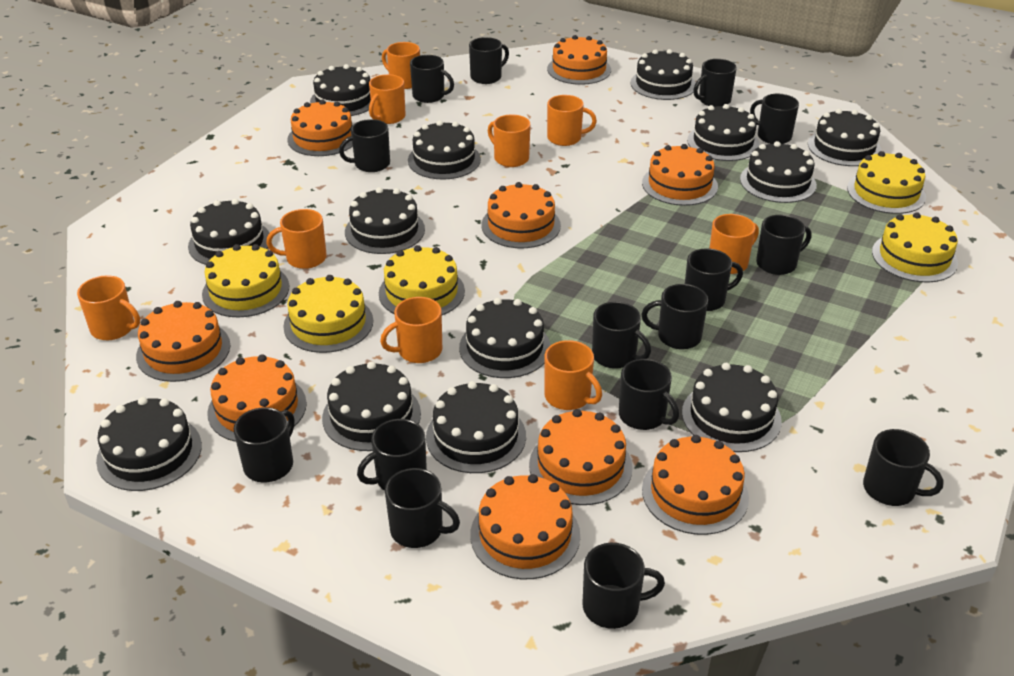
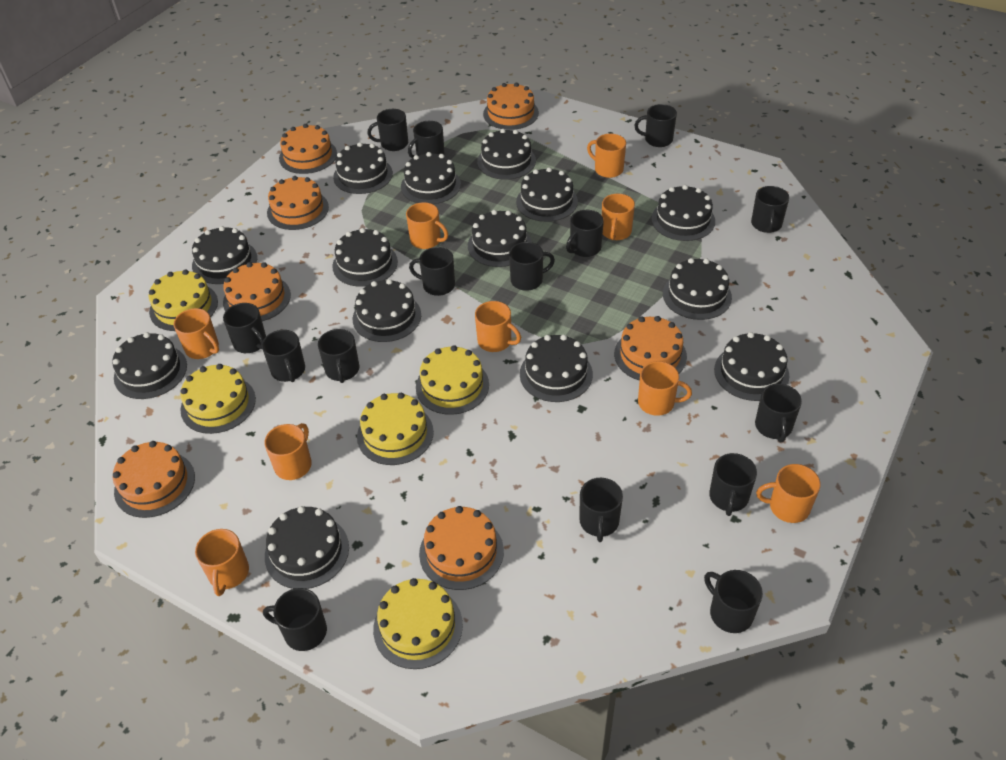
black cake: [96,397,202,491] [188,199,269,265] [310,64,371,116] [322,361,421,451] [345,187,425,254] [408,121,481,180] [426,381,526,473] [459,298,551,378] [631,49,696,100] [682,363,782,452] [687,104,759,161] [740,141,817,203] [808,109,882,166] = 13 -> [112,332,187,399] [192,226,257,284] [265,506,349,589] [332,228,398,287] [333,142,393,194] [353,279,421,342] [401,152,461,204] [468,210,532,267] [477,129,536,180] [516,167,578,222] [520,335,593,402] [651,185,715,241] [663,258,732,320] [714,332,789,401] = 14
orange cake: [136,301,230,382] [207,354,307,442] [287,100,353,156] [470,474,580,579] [481,182,561,248] [529,409,633,505] [547,35,611,85] [642,144,718,206] [642,435,749,535] = 9 -> [113,441,195,518] [223,262,291,321] [267,176,329,230] [279,124,337,174] [419,506,504,590] [483,83,539,130] [614,316,687,381] = 7

